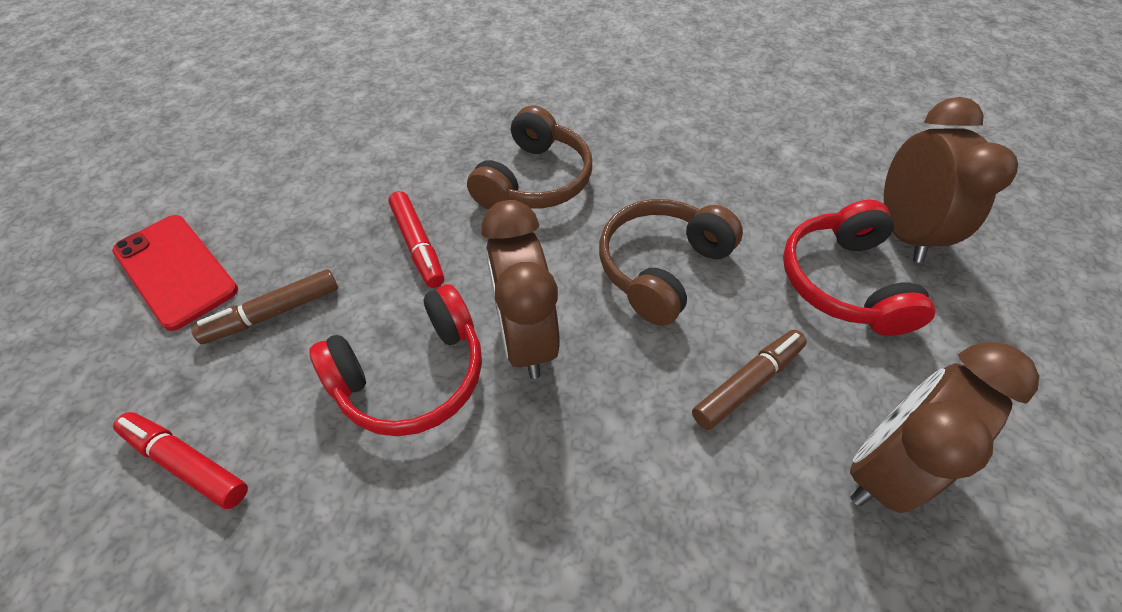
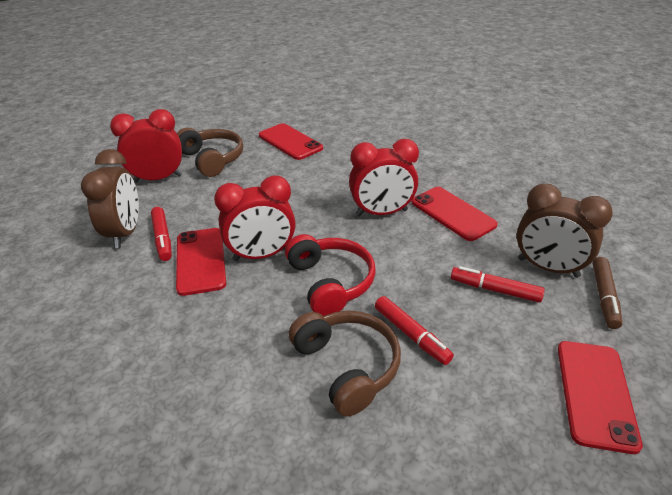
brown clock: [481,200,560,379] [850,342,1039,513] [884,97,1018,263] = 3 -> [81,149,139,248] [517,184,613,278] = 2
brown marker: [191,269,338,344] [692,330,807,430] = 2 -> [593,257,622,329] = 1
red clock: none = 0 -> [110,109,182,183] [214,176,296,261] [349,139,419,216] = 3
red headphones: [309,284,482,436] [783,200,935,336] = 2 -> [285,234,376,316] = 1
red marker: [113,412,248,509] [388,191,444,288] = 2 -> [151,207,172,261] [375,296,454,365] [451,266,545,303] = 3
red phone: [112,215,238,331] = 1 -> [176,228,226,296] [259,123,323,160] [412,187,498,241] [558,341,643,454] = 4

